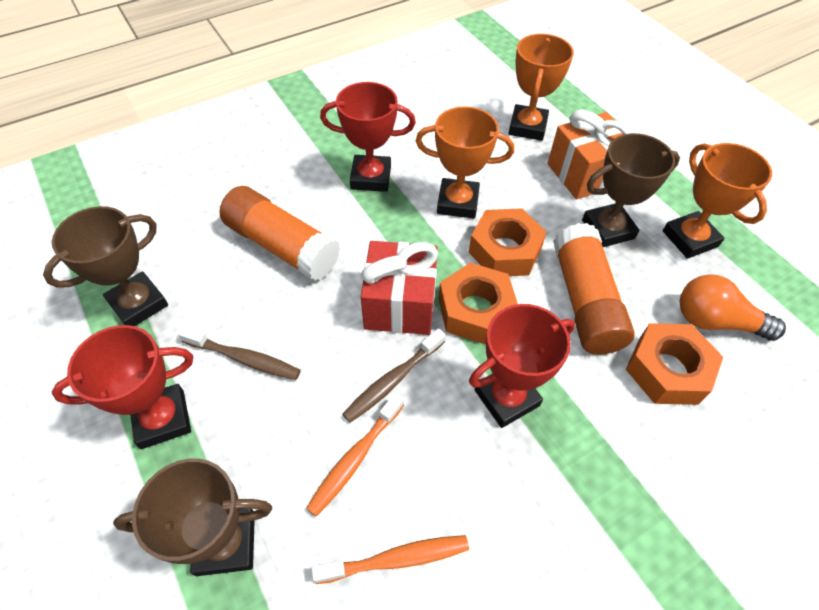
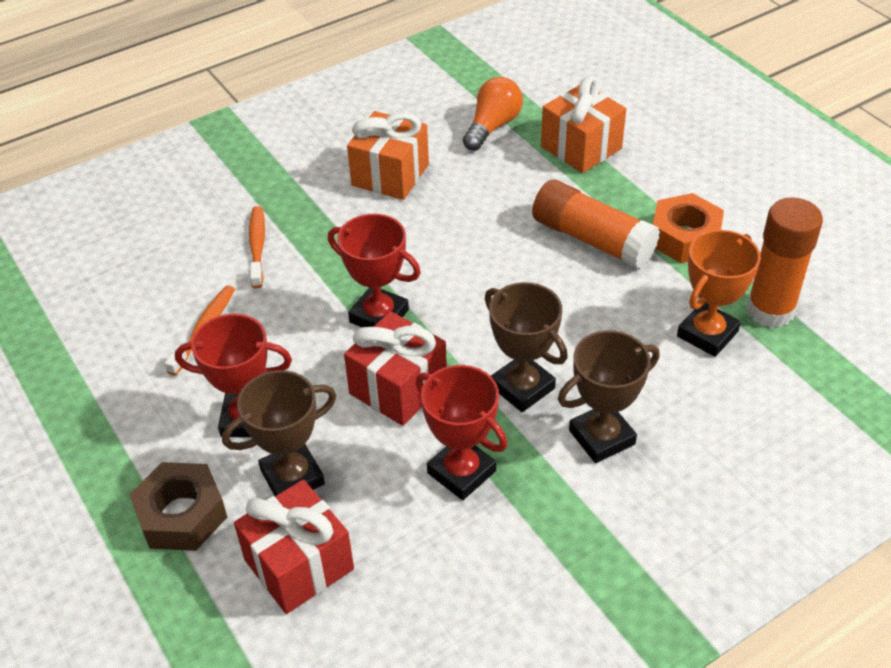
brown nut: none = 0 -> [129,462,227,551] = 1
brown toothbrush: [178,326,301,380] [342,329,446,423] = 2 -> none = 0
orange gift: [547,110,632,199] = 1 -> [347,111,429,200] [541,76,626,173] = 2
orange nut: [438,263,518,344] [469,208,547,276] [626,323,723,405] = 3 -> [653,193,724,263] = 1
orange trophy: [416,106,514,219] [508,34,574,141] [663,143,772,259] = 3 -> [677,230,761,357] = 1
red gift: [361,241,438,335] = 1 -> [234,480,354,614] [344,311,447,426] = 2

